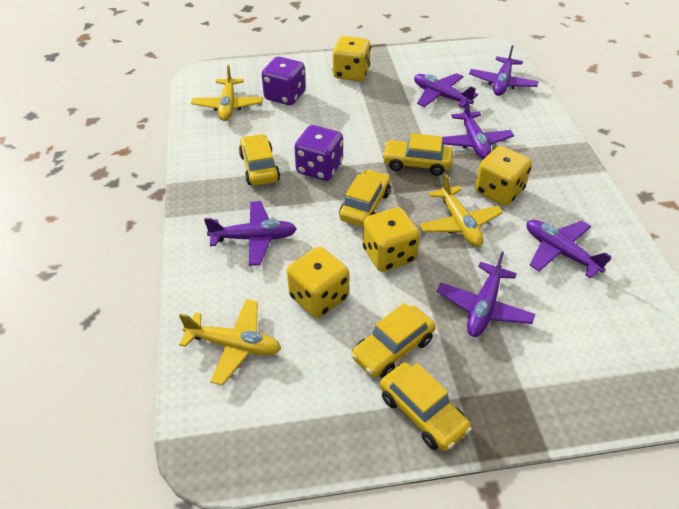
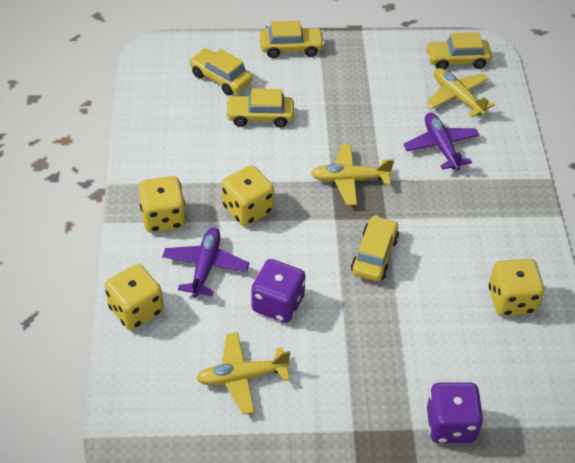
purple plane: [204,201,297,266] [414,73,478,108] [437,252,535,337] [442,98,514,159] [469,45,539,96] [527,220,612,279] = 6 -> [162,228,249,297] [403,113,480,170] = 2

